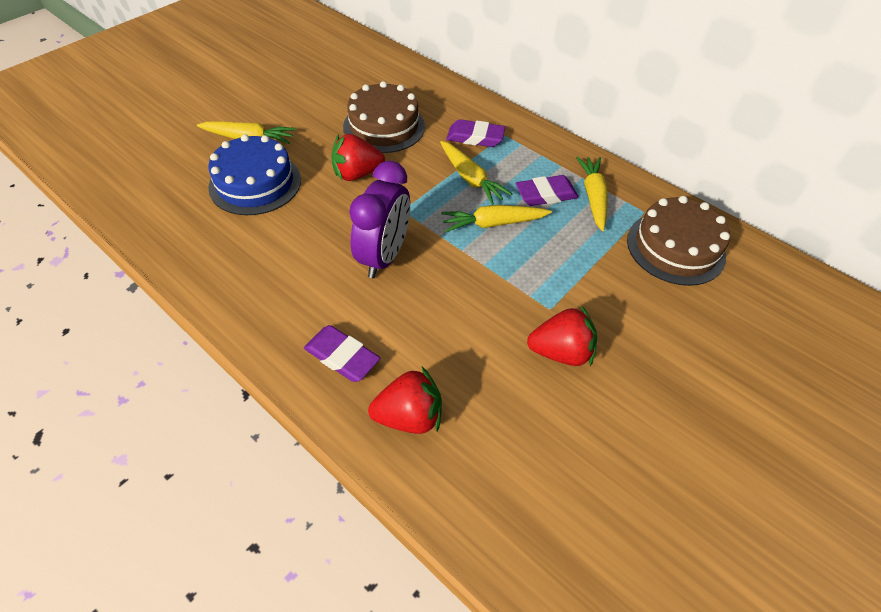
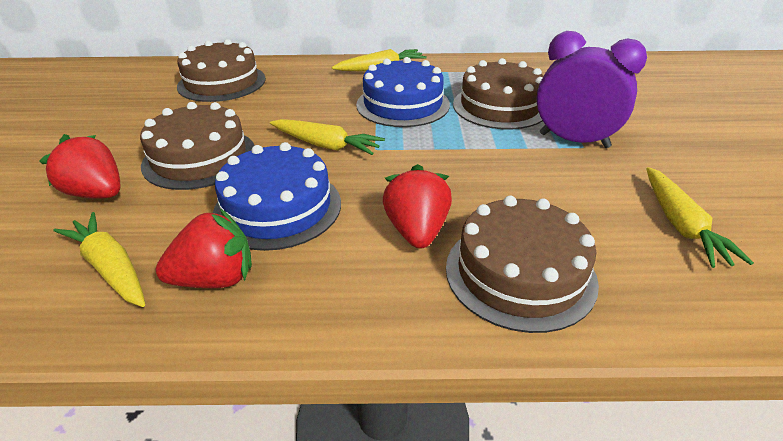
blue cake: [208,134,301,215] = 1 -> [213,142,341,251] [356,57,450,127] = 2
brown cake: [343,81,425,153] [627,196,730,286] = 2 -> [140,102,255,190] [177,39,266,102] [446,196,599,333] [453,58,544,129] = 4
purple eraser: [304,325,380,382] [446,119,505,147] [515,175,579,206] = 3 -> none = 0

